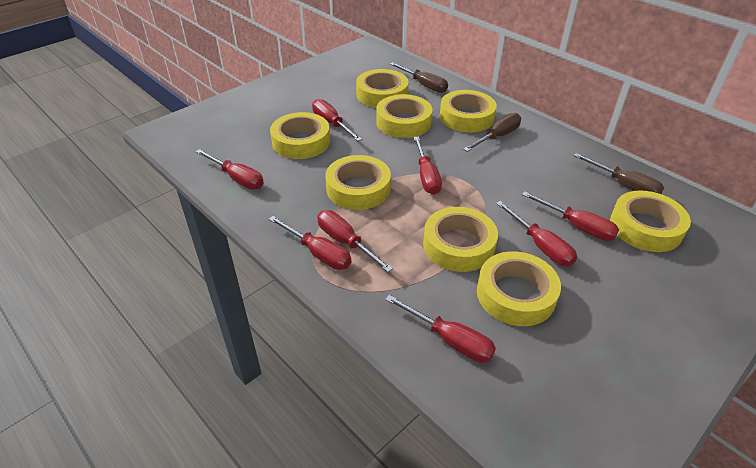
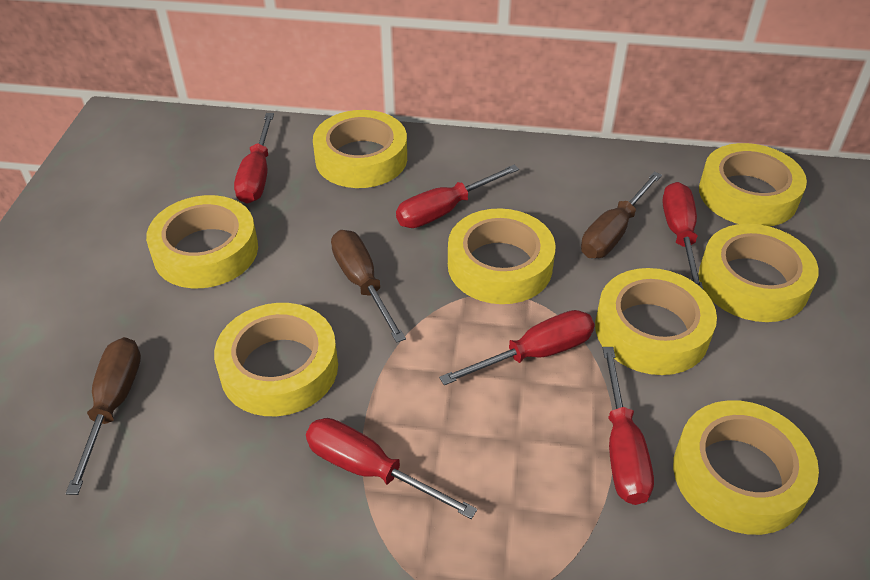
red screwdriver: [195,149,264,189] [268,216,351,270] [312,99,362,141] [317,210,393,272] [385,295,496,363] [413,137,442,195] [496,201,577,266] [522,191,619,241] = 8 -> [234,113,274,204] [306,418,477,519] [396,165,519,228] [439,310,595,385] [603,347,654,505] [662,182,703,289] = 6

